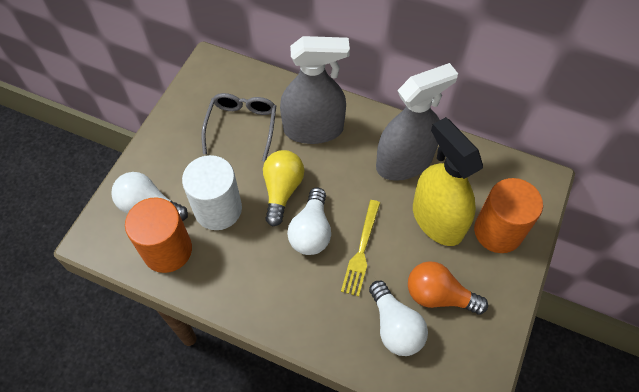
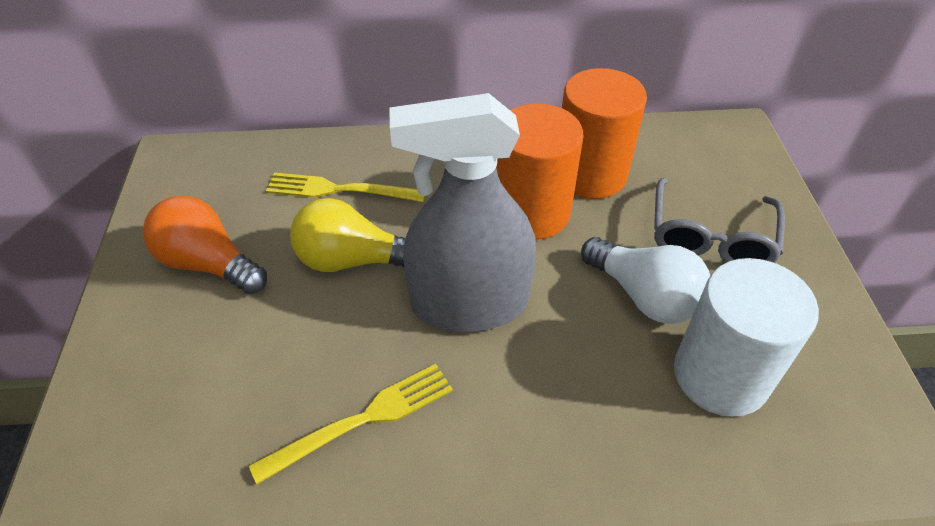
grey spray bottle: [280,36,350,144] [376,63,458,181] = 2 -> [390,93,536,332] = 1
white light bulb: [111,172,188,221] [287,188,331,255] [369,281,428,356] = 3 -> [581,237,710,324] = 1
yellow fork: [341,200,380,296] = 1 -> [249,364,453,484] [266,173,425,202] = 2
yellow spray bottle: [413,117,483,246] = 1 -> none = 0

